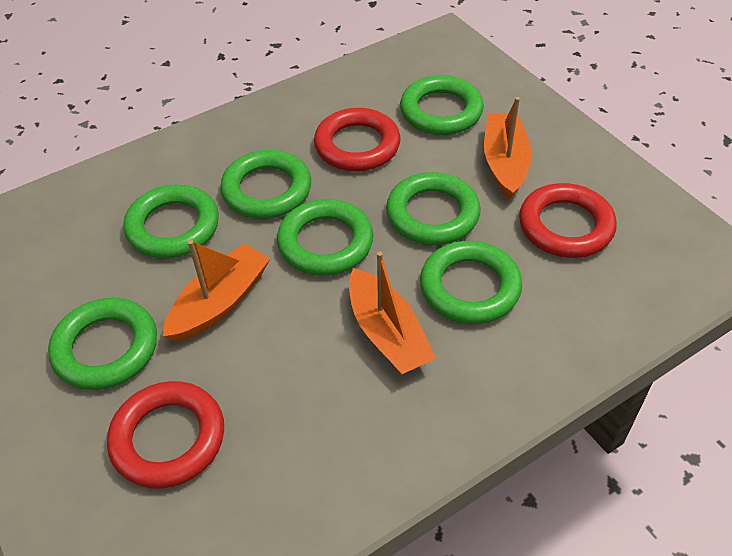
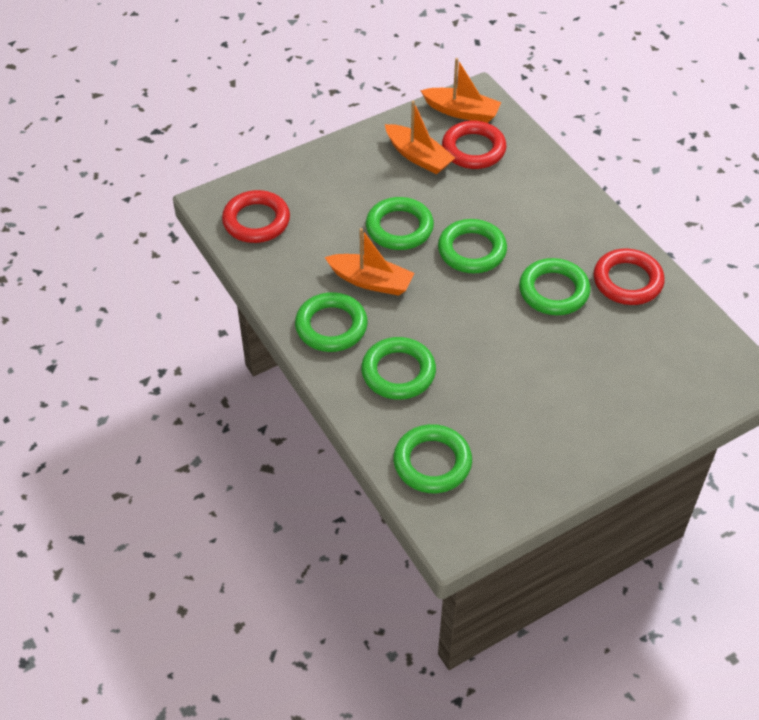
green ring: [48,298,157,390] [123,184,219,258] [220,150,311,219] [277,199,373,276] [386,172,481,245] [400,75,484,135] [420,241,522,324] = 7 -> [295,292,368,352] [361,337,436,400] [366,197,434,250] [393,424,472,493] [438,219,507,273] [519,258,590,315] = 6

